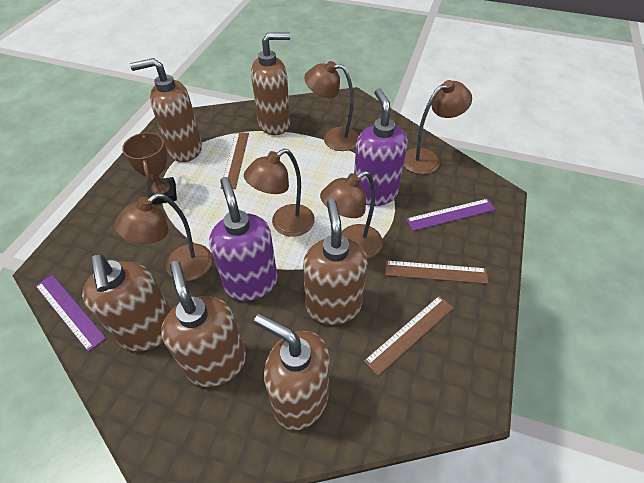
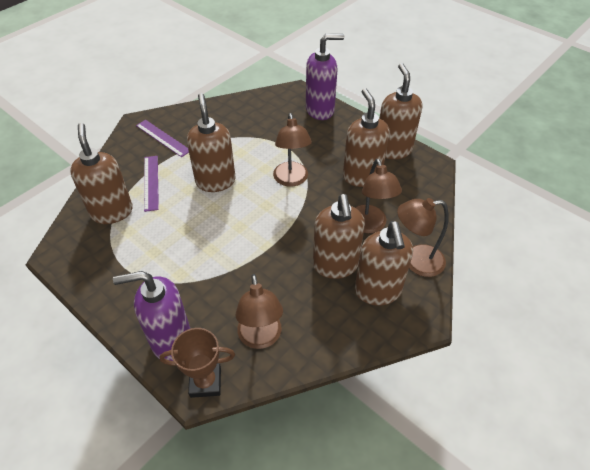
brown lamp: [114,193,212,281] [244,149,315,237] [304,61,359,151] [320,171,383,259] [404,80,472,174] = 5 -> [236,274,283,349] [273,113,312,187] [355,159,402,233] [397,198,449,277] = 4
brown ruler: [221,132,249,189] [364,296,453,376] [385,260,488,284] = 3 -> none = 0

